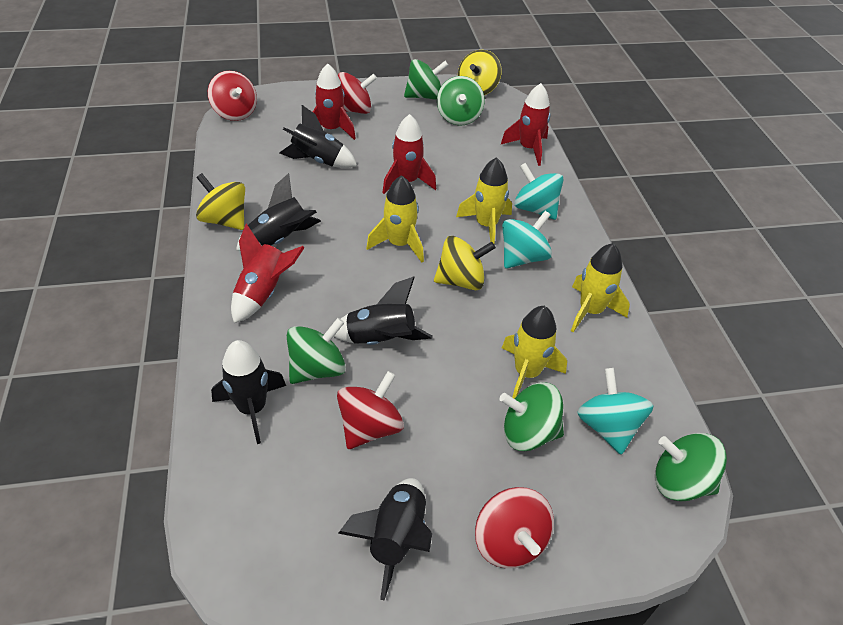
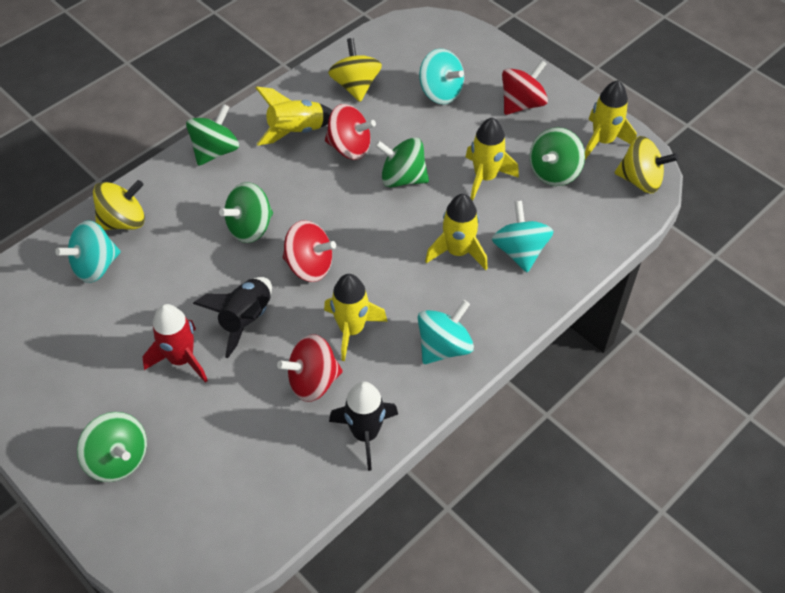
black rocket: [211,340,286,444] [236,173,321,251] [279,105,357,168] [334,276,433,345] [338,478,432,600] = 5 -> [193,277,272,358] [329,381,398,471] = 2
red rocket: [231,223,305,323] [313,64,356,140] [382,114,436,194] [501,83,551,166] = 4 -> [142,304,208,383] = 1
turquoise spinning top: [502,211,552,269] [514,163,564,220] [577,368,654,454] = 3 -> [55,220,121,283] [418,300,474,364] [419,49,464,104] [492,201,554,272] = 4
yellow rocket: [366,175,424,262] [456,157,512,243] [502,306,567,399] [571,243,630,332] = 4 -> [256,86,332,146] [324,274,388,361] [425,194,488,270] [465,117,519,201] [585,80,637,160] = 5

